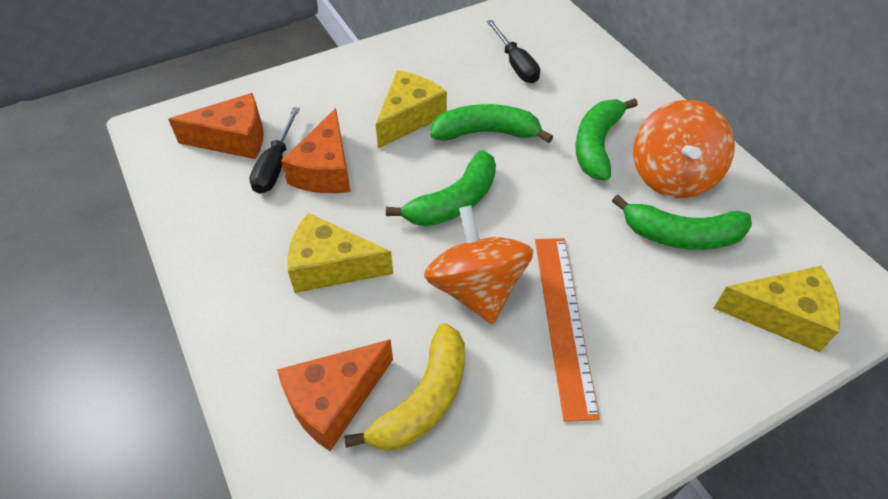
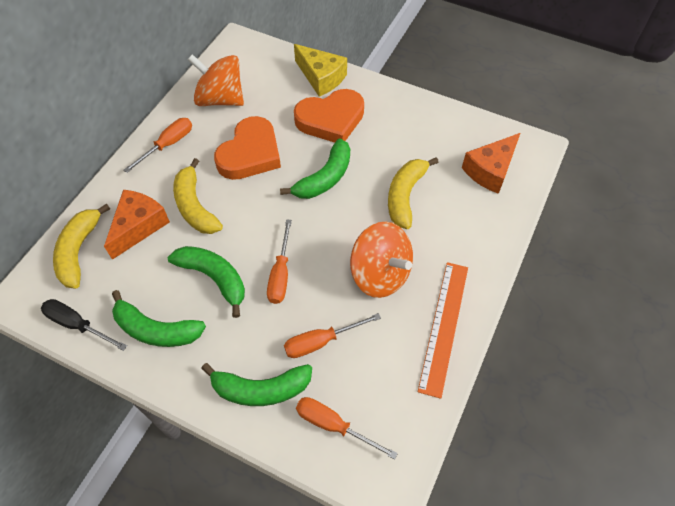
black screwdriver: [249,107,300,194] [487,20,540,83] = 2 -> [41,299,127,351] = 1
orange cheese: [168,93,263,159] [277,339,393,451] [281,108,351,193] = 3 -> [104,190,170,260] [462,133,520,194] = 2
orange heart: none = 0 -> [214,116,281,180] [294,89,364,142] = 2
orange screwdriver: none = 0 -> [124,118,192,173] [267,219,292,304] [284,313,381,358] [296,397,398,460] = 4
yellow banana: [344,323,465,451] = 1 -> [53,204,110,289] [173,158,223,234] [388,157,439,229] = 3
yellow cheese: [287,213,393,293] [376,71,447,148] [714,266,840,352] = 3 -> [294,44,347,97] = 1

